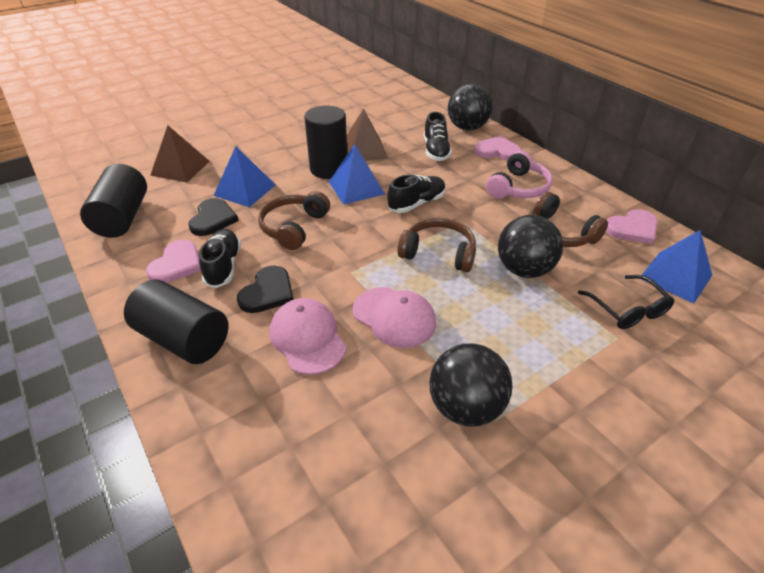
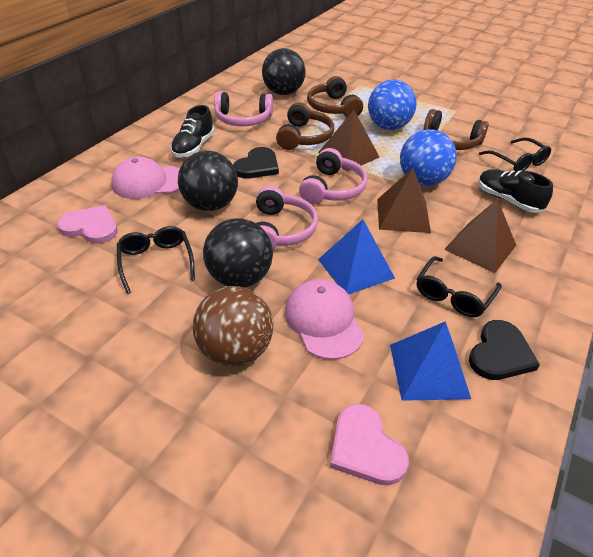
black cylinder: [80,164,147,238] [124,280,229,364] [304,106,348,179] = 3 -> none = 0
black glasses: [578,275,675,329] = 1 -> [117,226,195,294] [417,256,502,317] [479,138,551,172] = 3
black shoe: [199,229,241,288] [387,175,446,213] [424,112,452,161] = 3 -> [171,105,215,157] [478,169,553,213] = 2
blue ball: none = 0 -> [368,80,416,130] [400,129,457,186] = 2
blue pyramid: [213,146,276,207] [329,144,385,204] [641,230,712,304] = 3 -> [318,219,395,294] [390,321,471,401] = 2
brown ball: none = 0 -> [193,286,273,366] = 1
brown pyramid: [150,126,210,183] [347,108,388,161] = 2 -> [319,110,380,172] [377,168,431,233] [444,199,516,273] = 3
pink headphones: [486,151,553,199] = 1 -> [214,92,273,126] [256,186,318,249] [299,148,368,204] = 3
pink heart: [146,240,201,283] [474,136,522,161] [606,209,657,244] = 3 -> [57,205,118,244] [330,404,409,485] = 2

